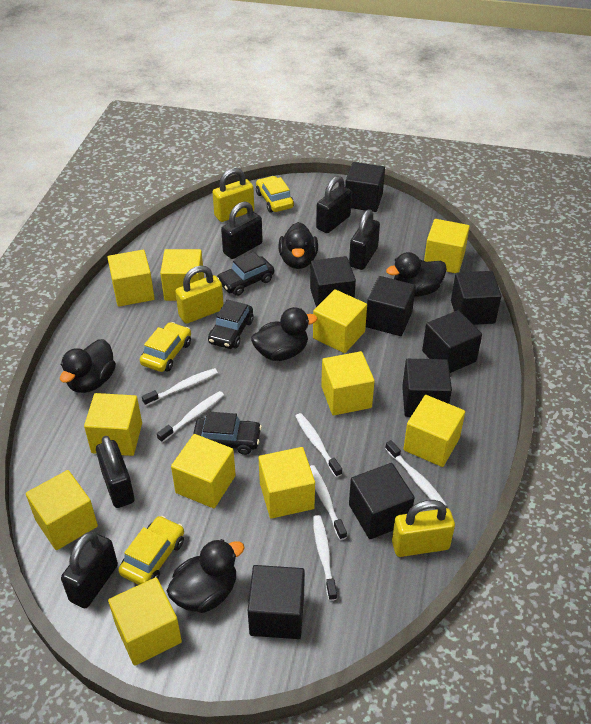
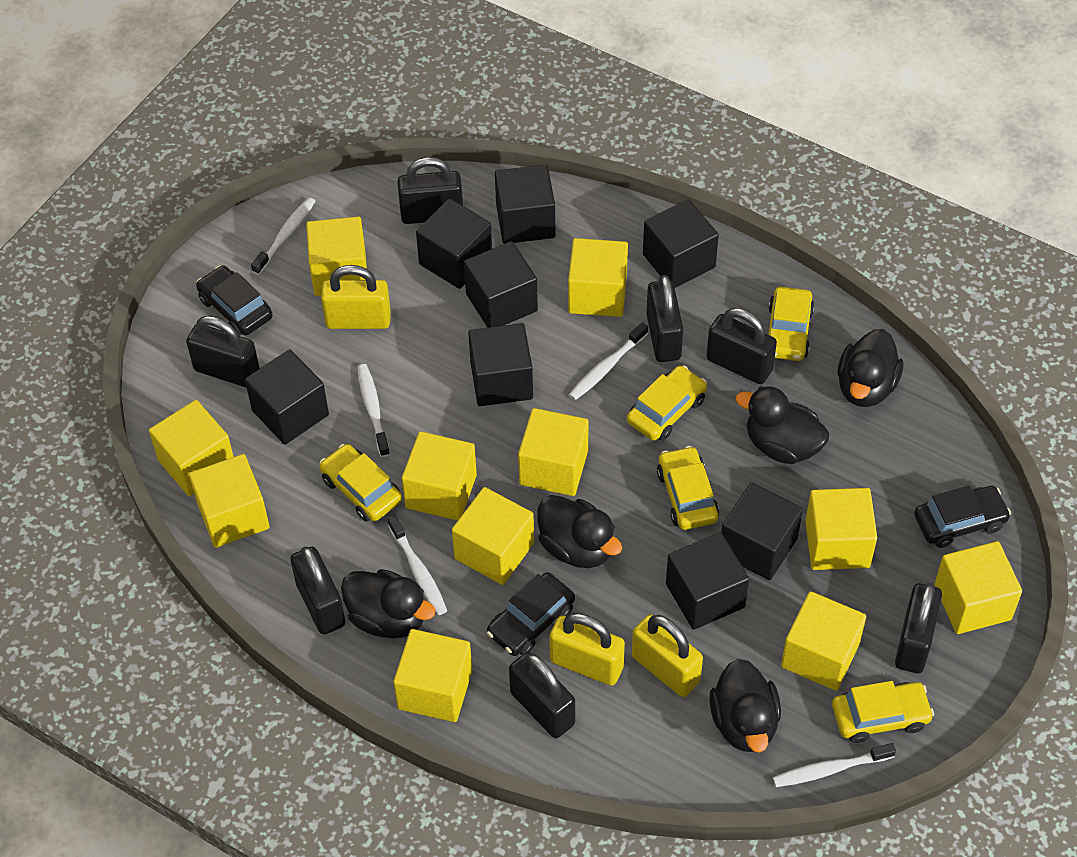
black padlock: [61,532,118,608] [96,436,135,508] [221,201,263,259] [316,176,352,233] [349,210,380,270] = 5 -> [186,316,260,388] [290,546,345,635] [397,157,463,224] [509,652,575,738] [646,275,683,362] [707,308,777,384] [895,583,942,673] = 7
white toothbrush: [142,368,218,406] [157,391,224,443] [295,413,342,477] [310,465,347,540] [313,515,337,601] [385,440,447,506] = 6 -> [251,197,316,275] [357,364,390,457] [388,515,447,615] [569,322,648,400] [773,743,896,787] = 5
yellow car: [118,516,184,585] [140,322,191,372] [256,176,294,213] = 3 -> [320,444,402,521] [627,365,707,441] [657,446,719,530] [768,287,815,361] [832,681,934,743] = 5

